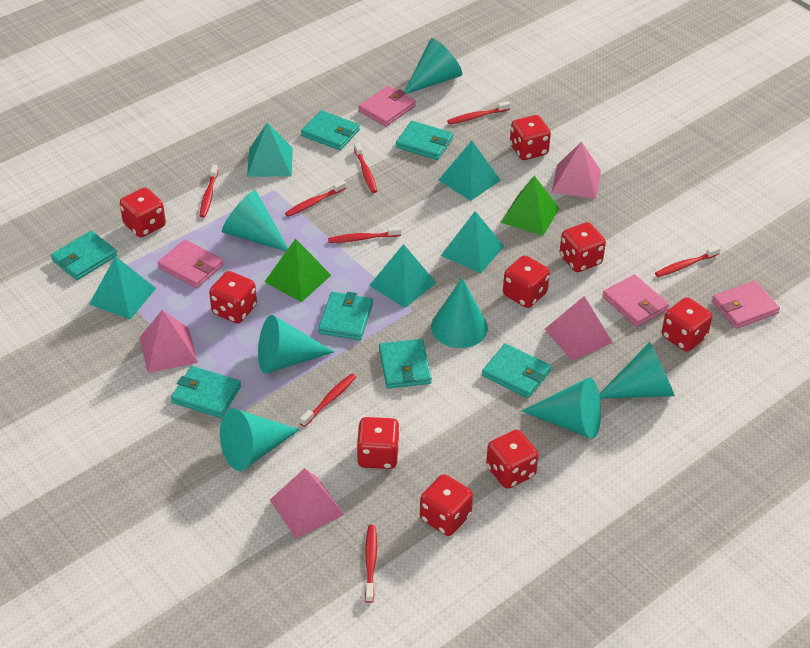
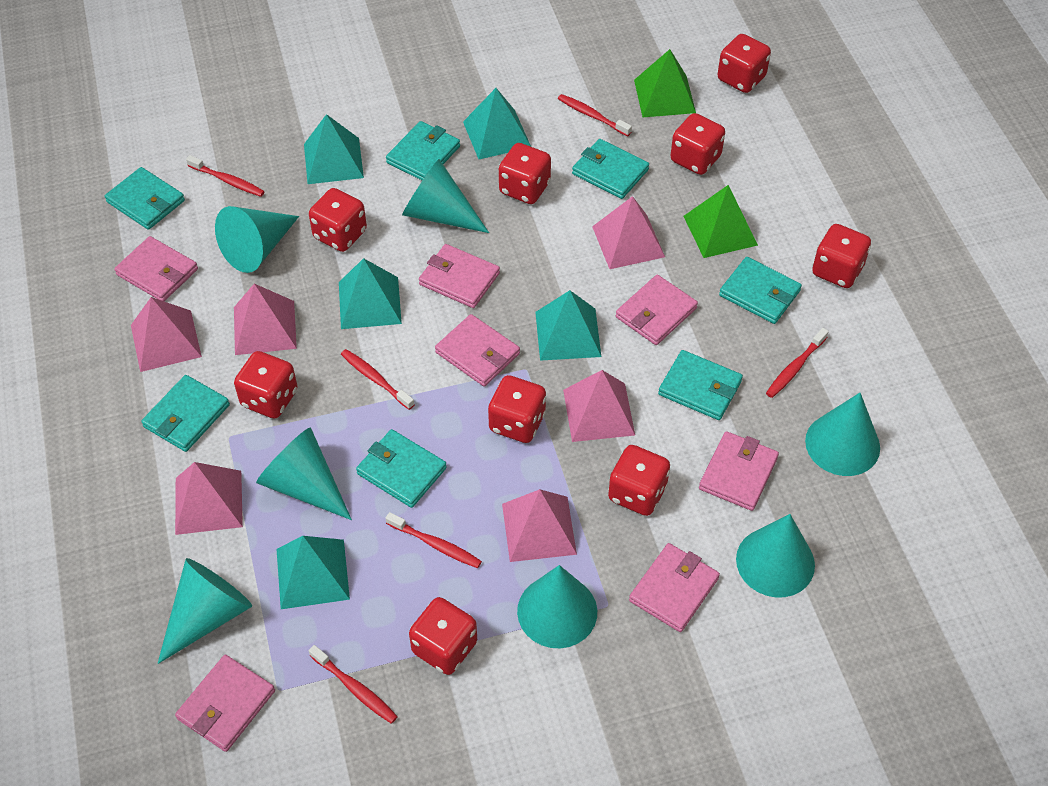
pink pyramid: [139,310,198,373] [270,468,344,538] [544,296,613,361] [552,142,601,199] = 4 -> [131,297,202,372] [175,462,243,535] [234,284,297,355] [502,489,577,562] [563,370,635,442] [592,196,665,269] = 6
pink wallet: [158,239,224,288] [358,86,416,126] [602,275,669,327] [712,281,780,329] = 4 -> [114,236,198,301] [175,655,275,752] [419,244,500,308] [435,314,520,387] [616,275,698,345] [629,543,720,632] [699,431,779,511] = 7
red toothbrush: [200,165,218,218] [285,180,346,217] [300,373,356,427] [328,226,401,243] [354,143,377,193] [365,525,377,603] [447,101,510,124] [655,245,721,277] = 8 -> [186,155,265,197] [309,645,398,724] [341,349,415,410] [386,512,482,568] [558,94,632,136] [766,328,829,398] = 6

